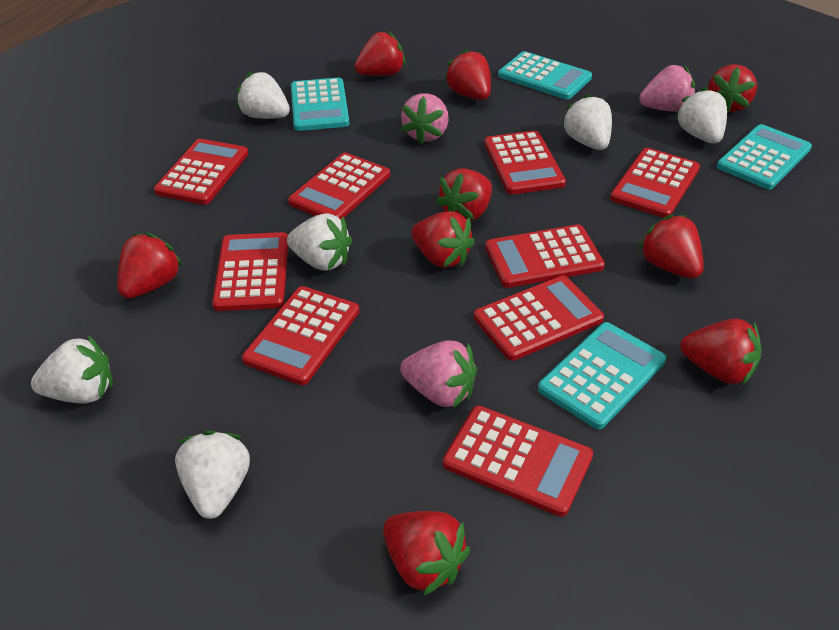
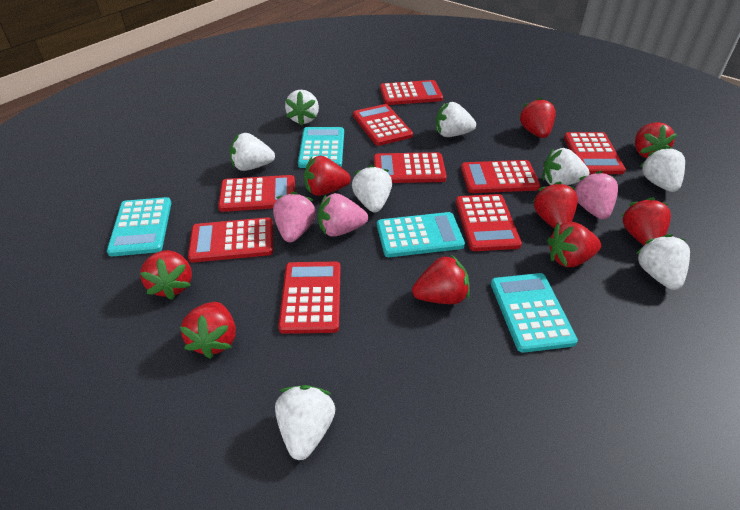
white strawberry: [31,336,113,404] [175,431,250,519] [236,71,290,119] [287,213,352,271] [562,94,612,150] [675,87,727,144] = 6 -> [230,133,275,171] [275,385,335,460] [285,90,319,126] [352,165,392,213] [436,102,476,137] [543,148,590,185] [636,234,690,290] [640,146,685,192] = 8

